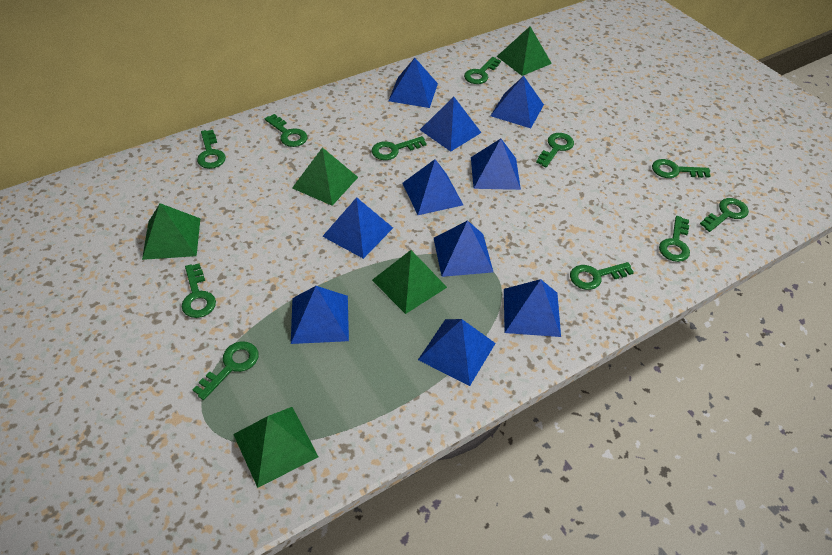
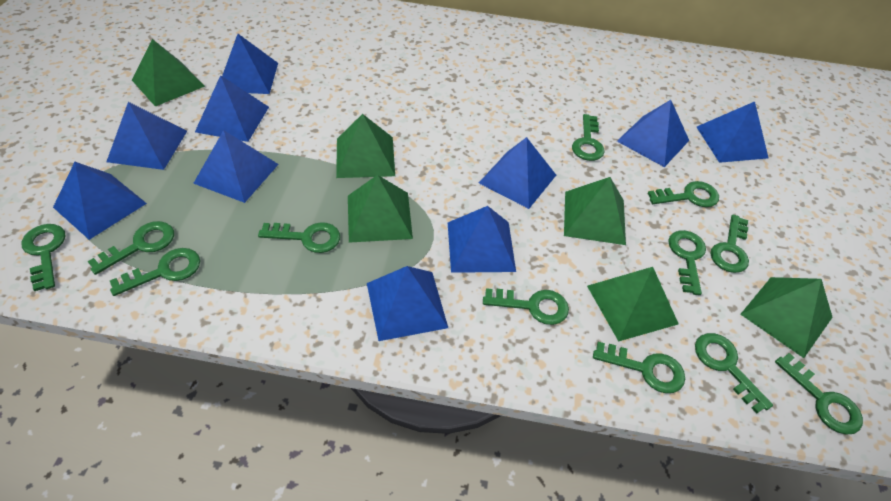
green key: [182,263,216,318] [193,341,258,400] [197,130,226,169] [265,114,307,147] [371,136,427,160] [464,57,501,84] [536,133,574,167] [570,262,634,290] [652,159,711,178] [659,216,690,262] [700,198,749,232] = 11 -> [21,224,66,291] [88,221,174,275] [110,248,200,296] [258,222,340,253] [483,288,569,325] [572,114,605,161] [593,342,685,393] [648,181,719,207] [668,230,706,295] [695,333,773,413] [710,214,749,273] [775,353,863,435] = 12
green pyramid: [142,203,200,260] [233,407,318,488] [292,147,358,206] [372,250,447,314] [497,26,552,76] = 5 -> [132,39,205,107] [336,114,395,178] [348,175,413,243] [564,177,626,245] [587,267,679,341] [740,277,833,358] = 6

